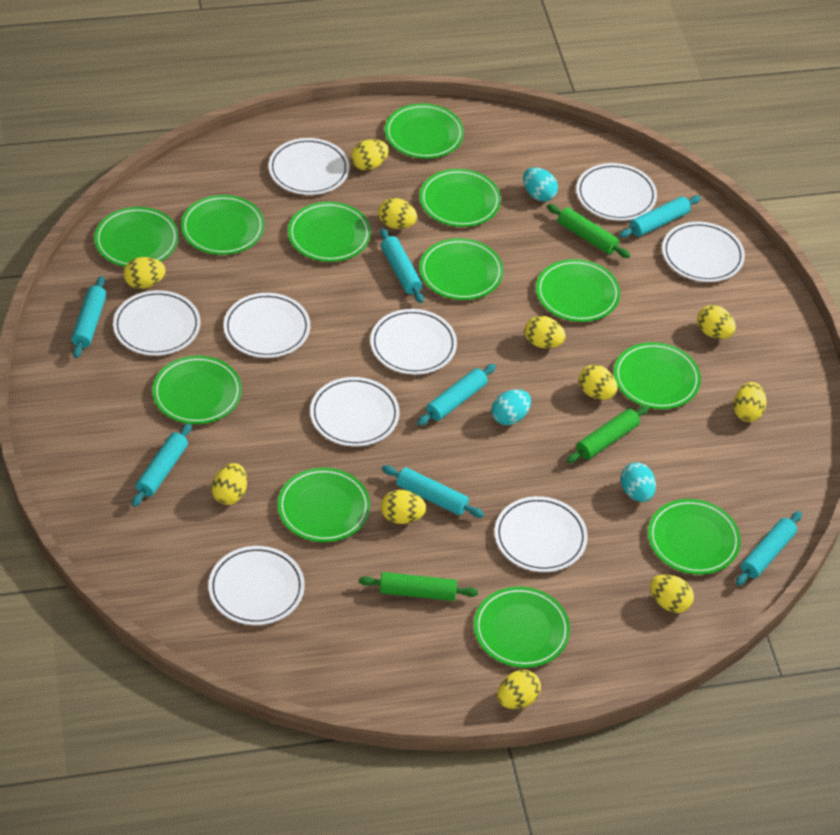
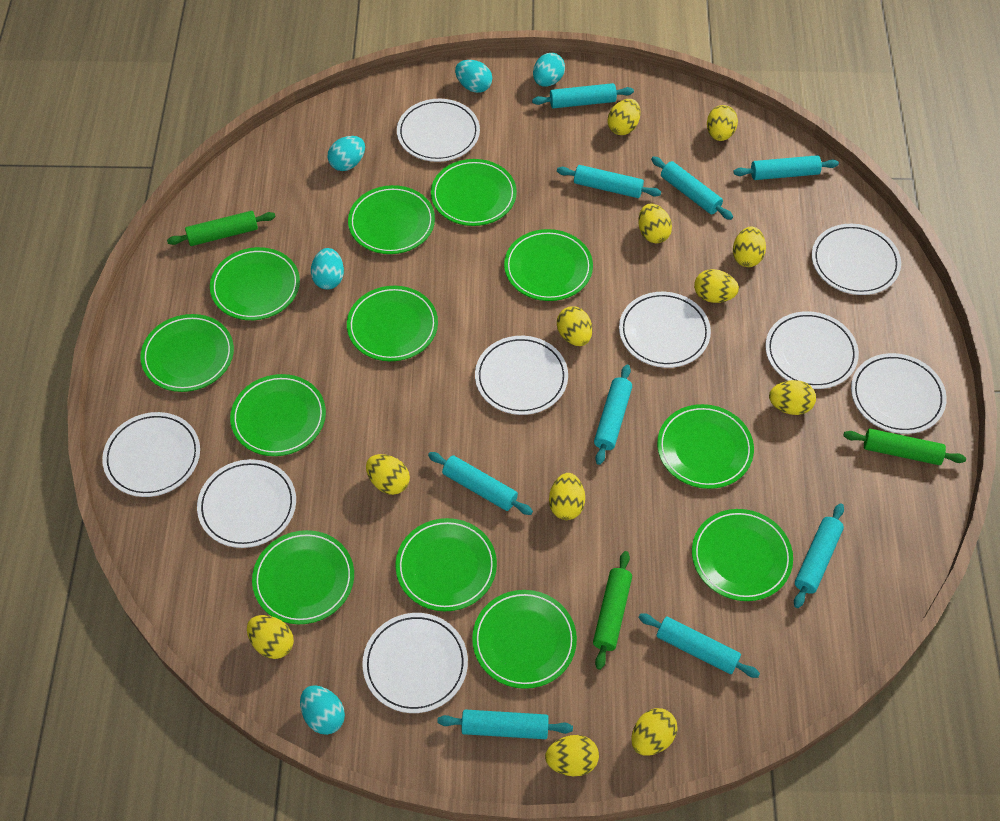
turquoise egg: [491,389,531,425] [523,167,558,202] [620,463,656,502] = 3 -> [300,685,345,735] [311,248,344,290] [328,136,365,171] [455,60,492,93] [533,53,565,87] = 5
turquoise rolling pin: [71,276,107,358] [132,423,192,507] [380,228,424,303] [382,465,484,518] [417,364,496,426] [619,195,701,238] [736,511,802,586] = 7 -> [428,452,533,515] [437,710,573,739] [532,83,634,108] [557,165,661,198] [594,365,632,465] [638,613,760,678] [651,156,733,220] [733,155,839,180] [794,503,844,608] = 9
yellow egg: [124,257,166,289] [211,463,247,505] [351,139,389,170] [378,198,417,229] [381,490,426,524] [497,670,541,709] [525,316,566,348] [579,365,618,400] [650,574,694,613] [697,305,736,339] [733,382,767,422] = 11 -> [247,615,294,659] [366,454,410,495] [545,735,599,776] [549,473,585,520] [557,306,592,346] [608,99,640,135] [631,708,678,756] [638,203,672,243] [694,269,739,303] [707,105,738,141] [733,226,766,267] [769,380,816,415] = 12

